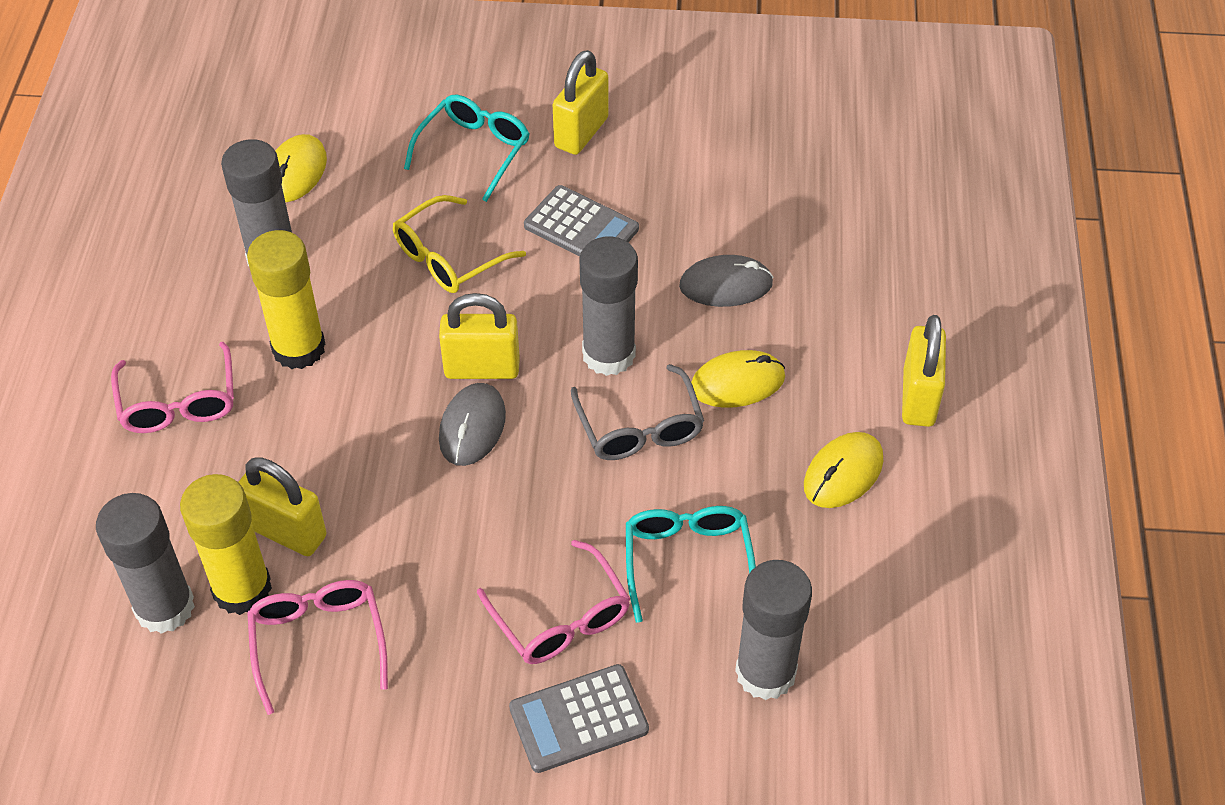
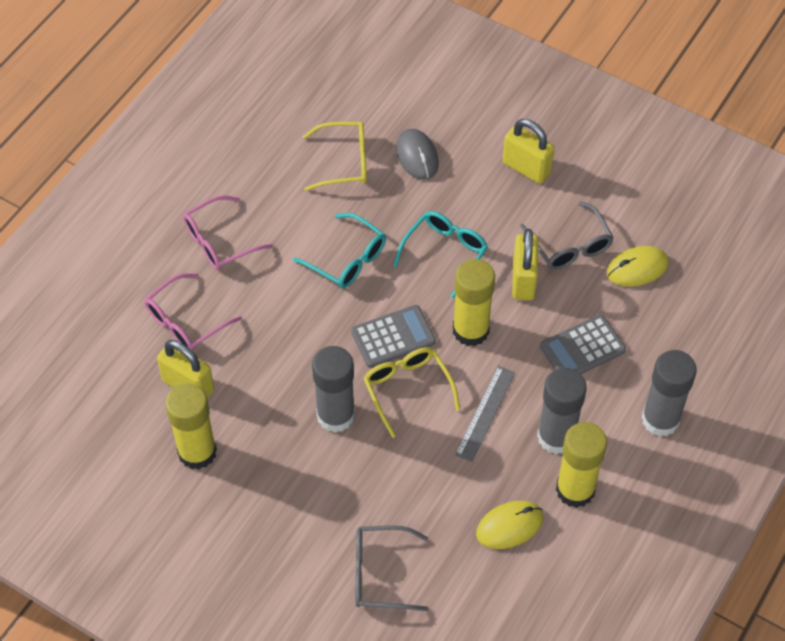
grey glasses: [571,364,704,460] = 1 -> [355,525,428,611] [520,202,614,270] = 2
grey glue stick: [96,493,195,634] [221,139,292,266] [579,236,638,376] [735,560,812,700] = 4 -> [312,346,355,433] [537,368,587,454] [642,350,697,437] = 3
grey mouse: [439,383,506,466] [679,255,773,307] = 2 -> [396,129,439,180] = 1
grey ruler: none = 0 -> [455,366,515,462] = 1
pink glasses: [111,342,234,433] [247,580,388,715] [477,540,630,664] = 3 -> [145,273,242,351] [183,195,273,270] = 2
yellow glasses: [393,195,526,293] = 1 -> [303,122,367,191] [363,347,460,438] = 2
yellow glue stick: [180,474,272,615] [247,230,325,369] = 2 -> [165,383,217,469] [453,259,495,346] [556,422,607,508] = 3
yellow mouse: [275,134,327,202] [691,350,785,408] [804,432,884,508] = 3 -> [476,501,544,549] [607,246,669,287] = 2
yellow padlock: [238,458,327,556] [439,293,520,379] [553,50,609,155] [902,315,946,427] = 4 -> [157,340,214,399] [503,119,555,184] [512,229,538,300] = 3

